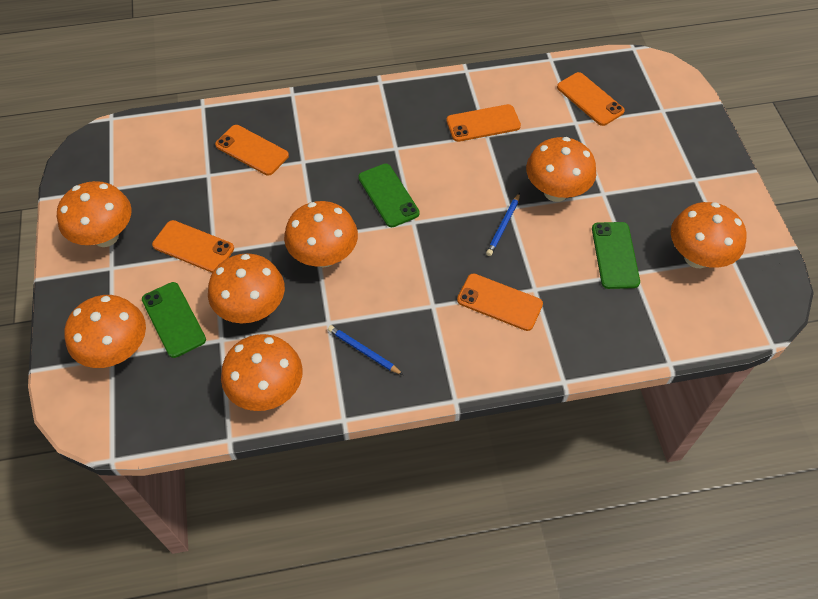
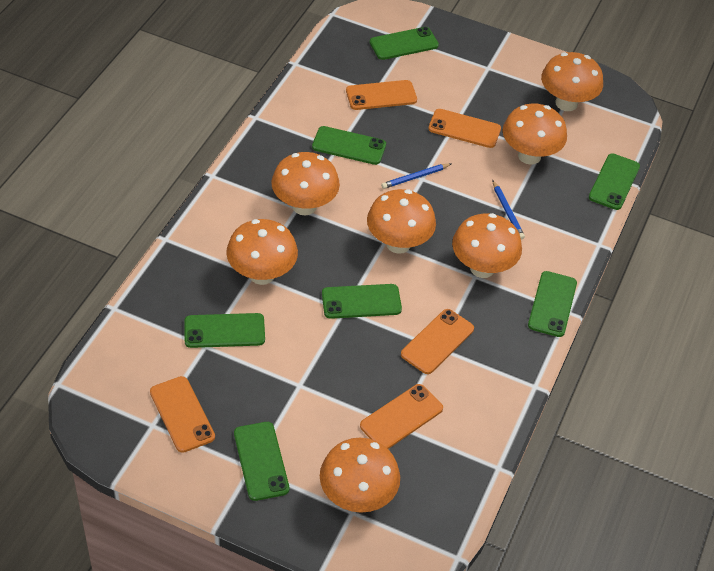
green phone: [142,282,206,358] [358,164,420,227] [592,222,640,289] = 3 -> [184,313,265,348] [234,422,289,501] [312,126,386,165] [322,284,402,319] [370,27,439,60] [528,271,577,337] [589,153,640,210] = 7

